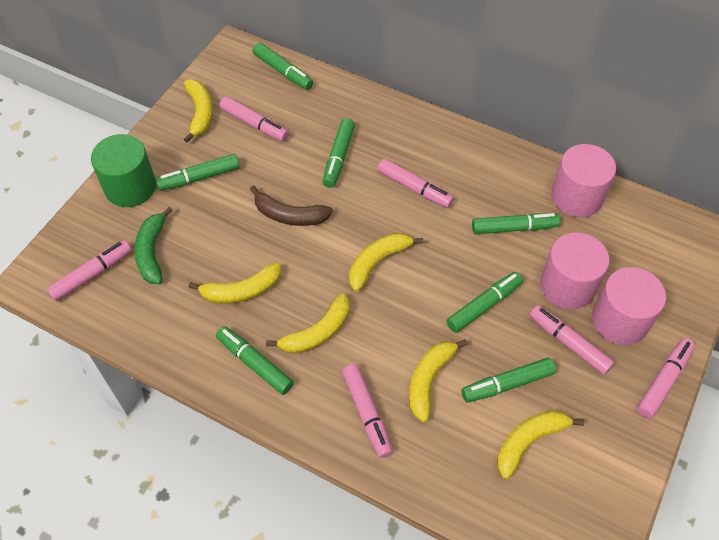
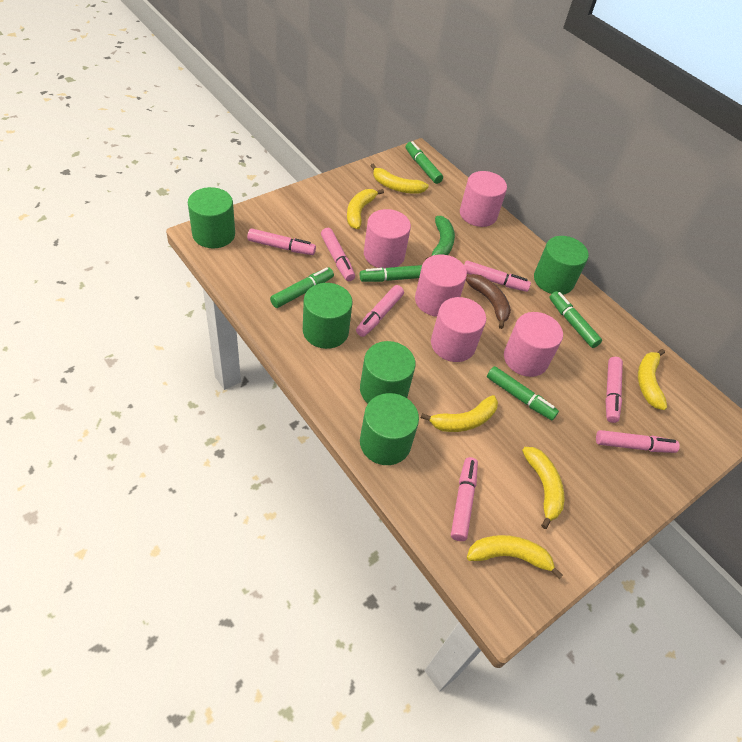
green cylinder: [91,134,156,207] = 1 -> [188,187,235,248] [303,283,353,349] [360,341,416,403] [360,393,419,465] [534,236,589,295] = 5
green marker: [156,154,239,191] [216,326,294,395] [252,43,313,90] [323,118,355,188] [447,272,523,333] [462,358,556,402] [472,213,560,234] = 7 -> [270,267,334,308] [360,265,422,282] [406,141,443,184] [487,366,559,420] [549,291,602,348] = 5
pink cylinder: [540,232,610,310] [551,144,616,217] [592,267,666,345] = 3 -> [364,209,411,269] [415,254,467,317] [431,297,486,362] [460,171,507,227] [504,312,563,377] = 5
pink marker: [47,240,132,301] [219,96,289,142] [342,364,393,458] [377,159,454,208] [529,305,615,375] [637,338,695,419] = 6 -> [247,228,316,255] [321,228,355,281] [356,285,404,337] [451,457,478,541] [464,261,531,292] [596,430,680,453] [605,357,623,423] = 7

